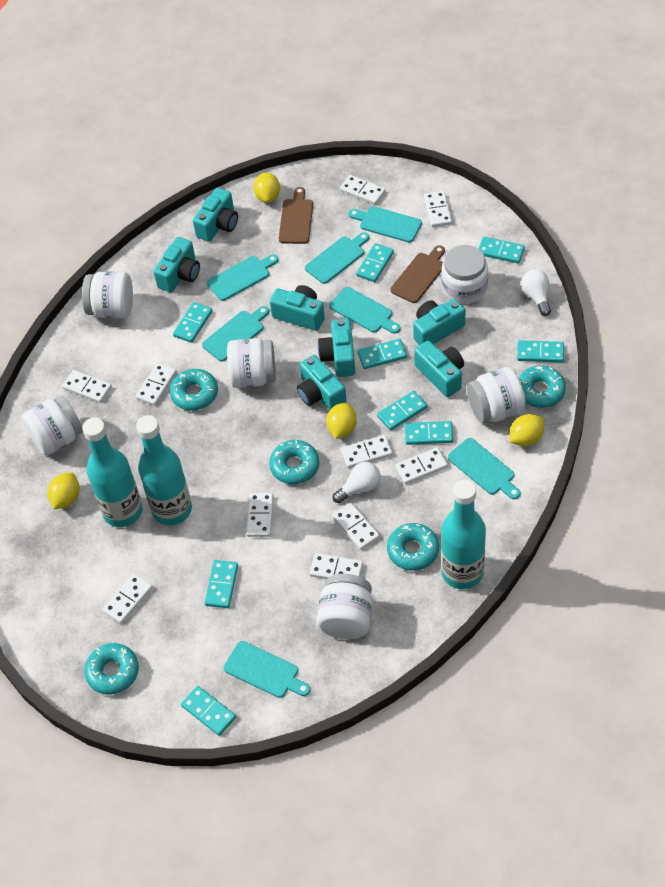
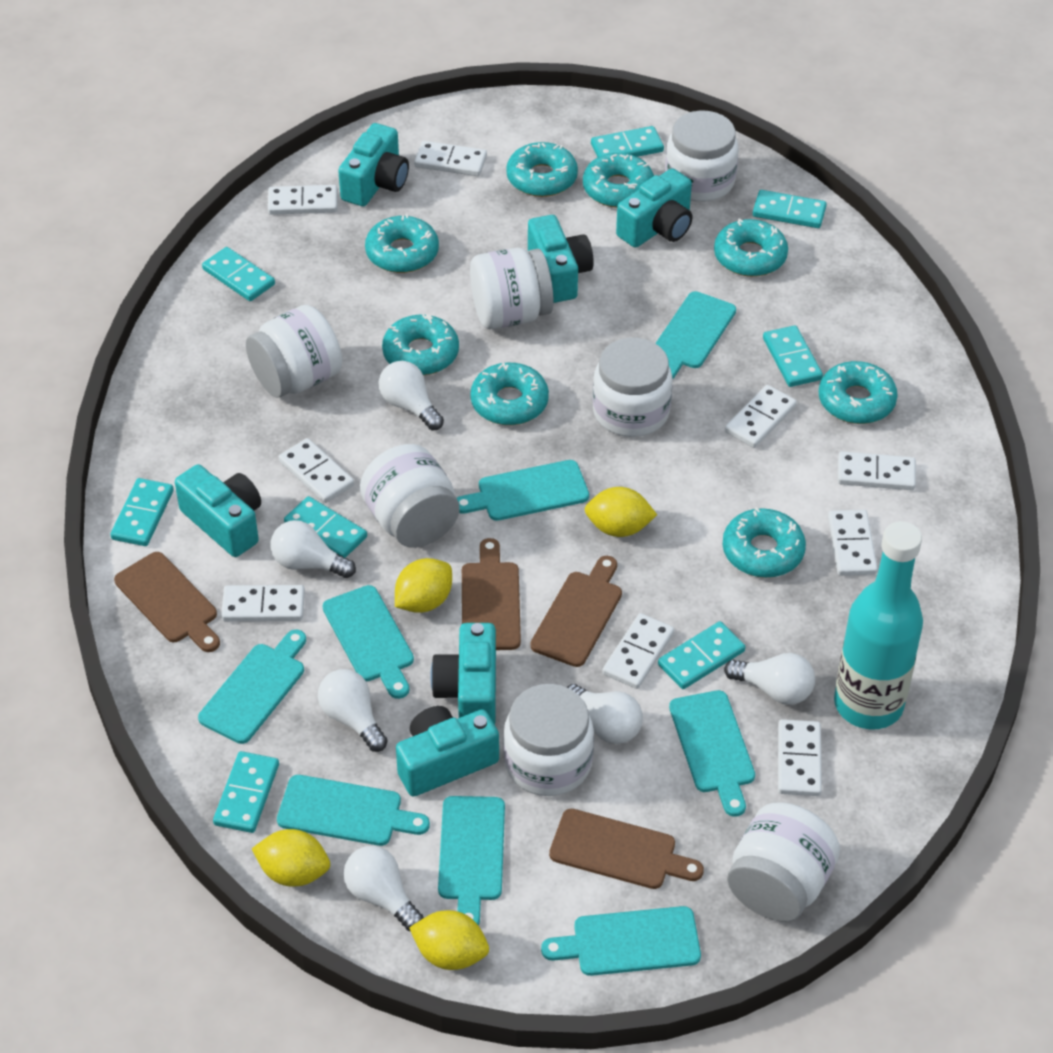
brown cutting board: [279,187,313,244] [390,245,445,303] = 2 -> [114,552,220,652] [462,538,521,650] [530,556,622,667] [549,809,704,889] = 4
turquoise bottle: [82,418,143,527] [136,415,192,525] [441,479,486,589] = 3 -> [834,521,923,729] = 1
turquoise camera: [153,237,200,292] [193,188,238,242] [270,285,325,331] [297,355,347,410] [318,318,355,377] [413,299,465,345] [414,341,464,397] = 7 -> [175,464,261,557] [338,123,409,206] [396,706,499,796] [431,623,496,725] [528,215,594,303] [616,168,693,248] = 6
turquoise cutting board: [202,306,269,362] [207,254,278,301] [224,641,310,698] [305,232,369,284] [329,287,401,334] [348,206,422,243] [448,438,521,499] = 7 -> [198,630,306,744] [277,775,430,846] [323,585,414,699] [438,796,505,926] [457,460,589,521] [541,906,701,976] [655,291,736,378] [669,690,755,817] = 8
turquoise domino: [173,302,213,343] [181,686,236,736] [205,560,238,608] [356,243,394,282] [358,339,407,369] [377,391,427,431] [405,421,453,445] [478,237,525,264] [517,340,564,362] = 9 -> [110,478,174,546] [202,247,275,301] [213,751,279,833] [284,496,367,558] [591,126,664,157] [658,621,745,689] [753,190,827,228] [763,325,823,387] = 8
turquoise donut: [84,643,139,695] [170,369,218,411] [269,440,319,484] [387,523,439,571] [519,365,566,408] = 5 -> [365,214,439,273] [382,314,459,375] [470,363,549,425] [506,142,578,197] [583,153,654,208] [714,218,788,277] [723,507,806,578] [819,361,898,424] = 8
white domino: [62,370,112,403] [103,574,153,624] [136,363,177,406] [246,493,274,537] [309,553,363,579] [332,503,380,550] [340,175,386,205] [341,435,393,468] [395,447,448,484] [424,191,452,227] = 10 -> [221,585,305,621] [268,185,338,215] [279,438,354,503] [414,141,487,176] [603,613,675,689] [725,385,797,448] [778,719,822,796] [828,510,878,576] [838,451,916,490] = 9
white jar: [22,396,83,455] [82,272,133,318] [227,338,276,388] [316,574,373,639] [441,245,488,304] [467,367,526,423] = 6 -> [246,305,342,398] [360,444,459,548] [470,248,553,329] [503,684,594,796] [592,338,673,437] [665,111,739,202] [727,802,840,922] = 7
white light bulb: [333,462,381,503] [521,269,551,316] = 2 -> [270,520,356,578] [318,669,388,752] [344,846,424,931] [379,361,444,431] [567,684,643,744] [724,653,815,705] = 6

